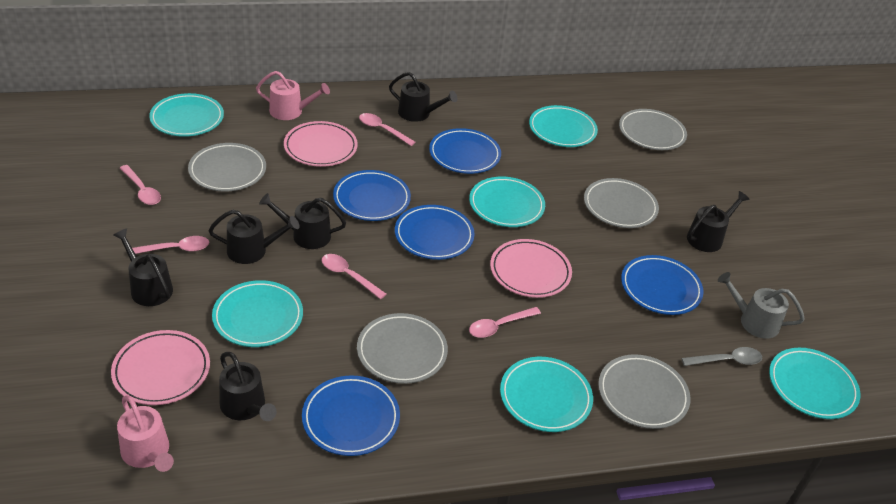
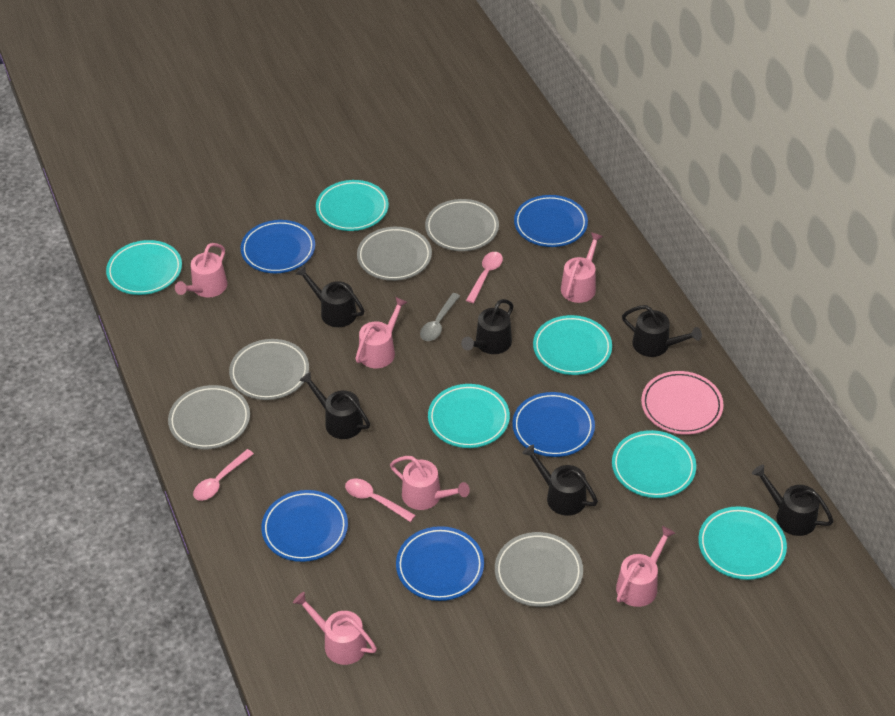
grey watering can: [718,272,805,339] = 1 -> none = 0
pink plate: [111,330,210,405] [284,121,358,167] [490,239,572,298] = 3 -> [641,371,723,435] = 1
pink spoon: [120,165,161,205] [132,236,209,254] [321,254,386,299] [359,113,415,146] [469,307,541,338] = 5 -> [193,449,254,501] [345,478,416,522] [466,252,503,303] = 3
pink watering can: [117,395,174,472] [256,71,330,120] = 2 -> [175,243,227,297] [293,592,377,665] [355,297,408,368] [390,456,470,510] [561,232,603,303] [616,526,676,607] = 6

